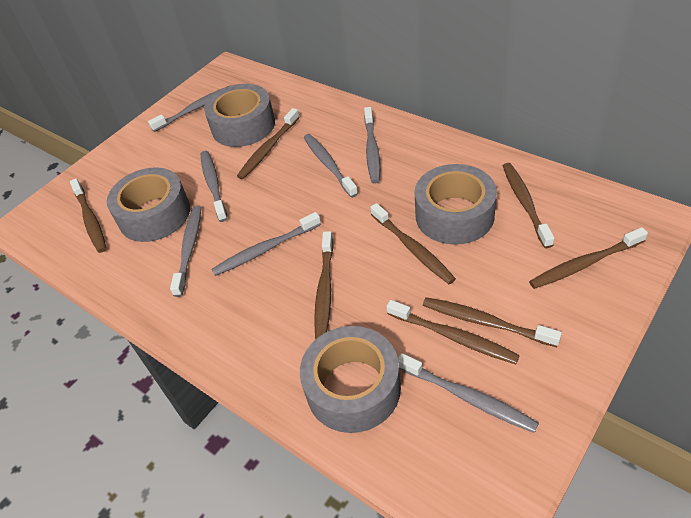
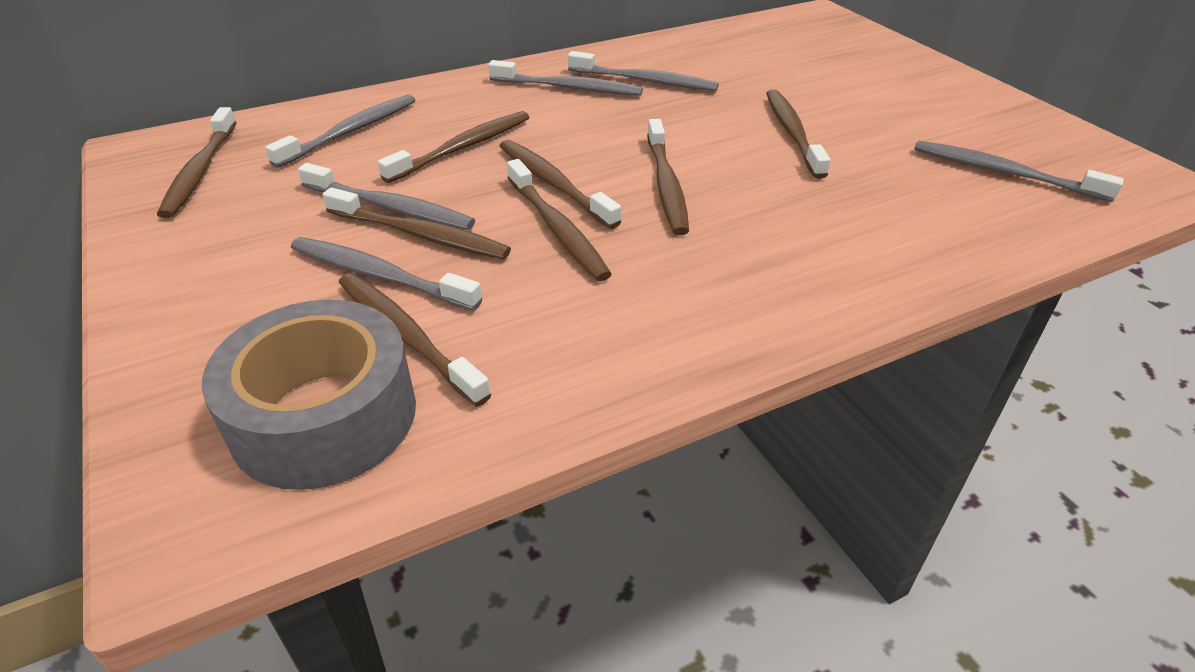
grey tape: [107,167,190,242] [204,84,275,147] [300,326,401,433] [414,164,497,245] = 4 -> [202,300,416,490] = 1
grey toothbrush: [148,85,232,132] [170,205,201,297] [201,151,228,222] [212,212,321,276] [304,134,358,198] [364,107,380,184] [398,353,539,433] = 7 -> [265,94,415,168] [291,237,482,311] [298,163,475,230] [488,60,643,96] [568,51,719,91] [914,140,1124,202] = 6

